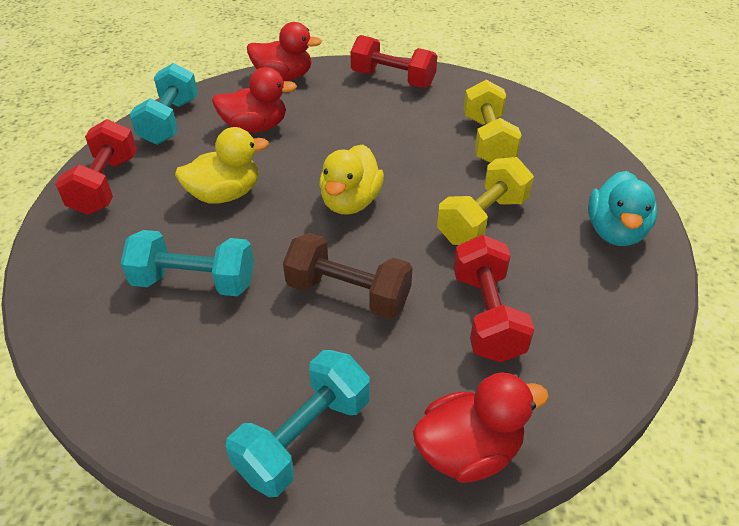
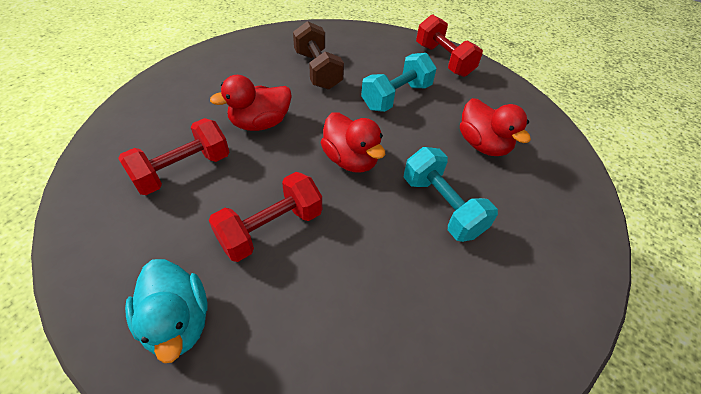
turquoise dumbbell: [121,230,254,296] [129,63,198,145] [226,350,370,497] = 3 -> [361,53,437,112] [404,147,498,242] = 2
yellow duck: [175,127,269,204] [319,144,384,215] = 2 -> none = 0
yellow dumbbell: [437,157,534,245] [464,80,522,163] = 2 -> none = 0

